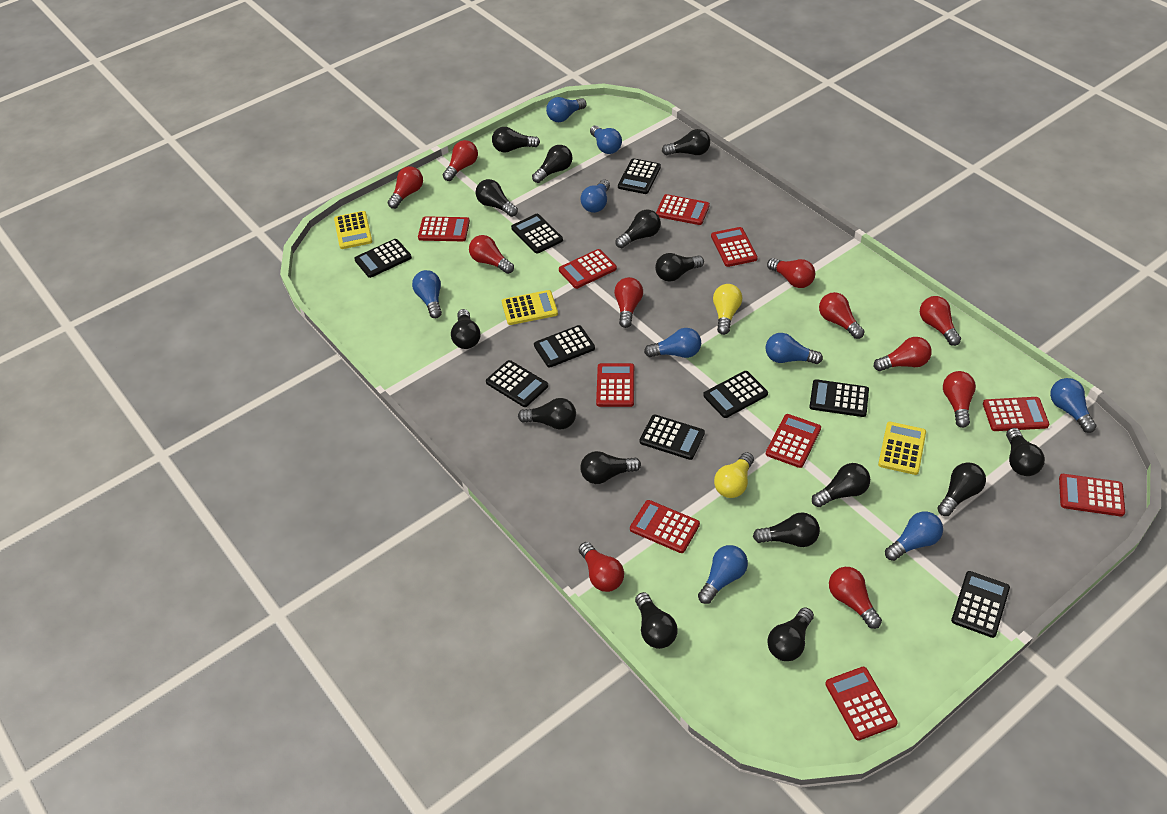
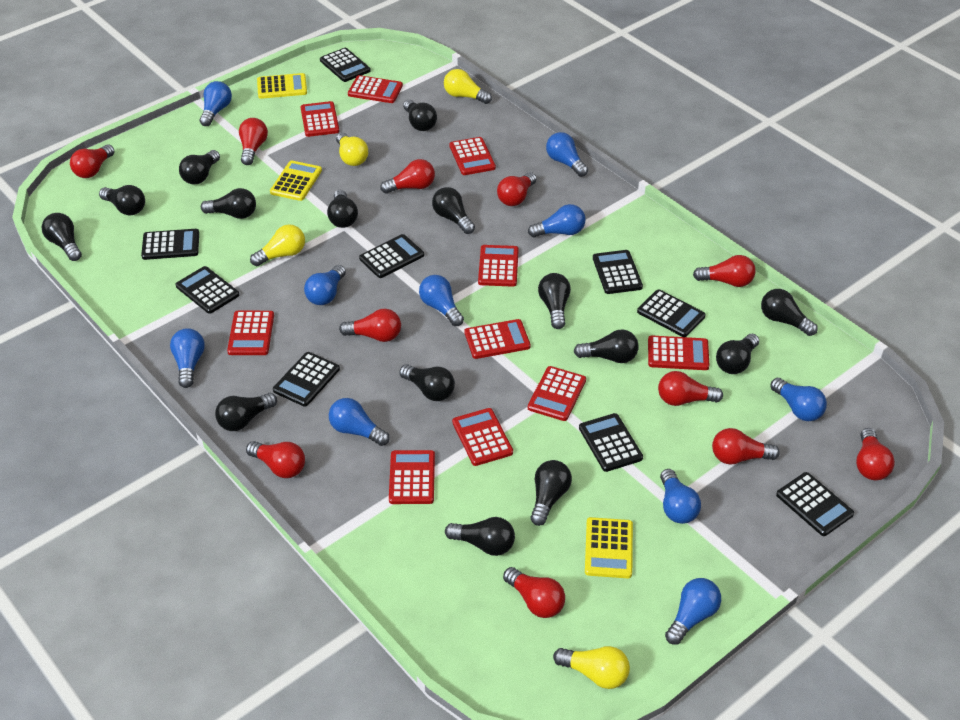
blue light bulb: [412,270,442,318] [546,97,586,122] [581,180,610,213] [590,125,622,154] [644,328,701,358] [698,545,748,604] [765,333,823,364] [885,512,943,561] [1050,378,1096,433] = 9 -> [170,328,205,388] [200,81,232,126] [304,265,346,305] [329,398,390,446] [419,275,464,326] [528,204,586,237] [546,132,588,177] [660,469,701,524] [665,578,721,645] [770,378,827,421] = 10
yellow light bulb: [713,284,742,335] [714,452,754,498] = 2 -> [250,224,305,266] [336,132,368,166] [444,69,492,104] [553,646,630,689] = 4

